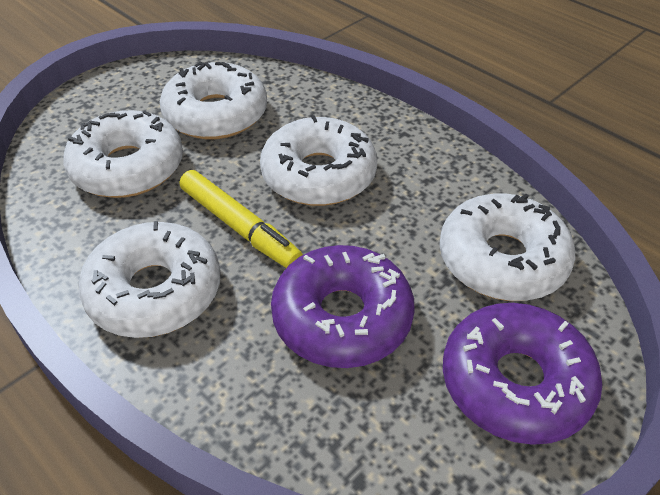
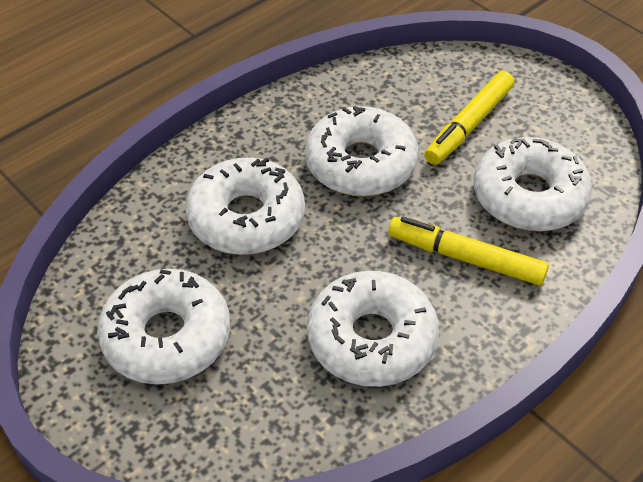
purple donut: [271,245,415,368] [443,303,603,445] = 2 -> none = 0
yellow marker: [180,170,303,268] = 1 -> [388,217,549,286] [425,71,514,165] = 2

